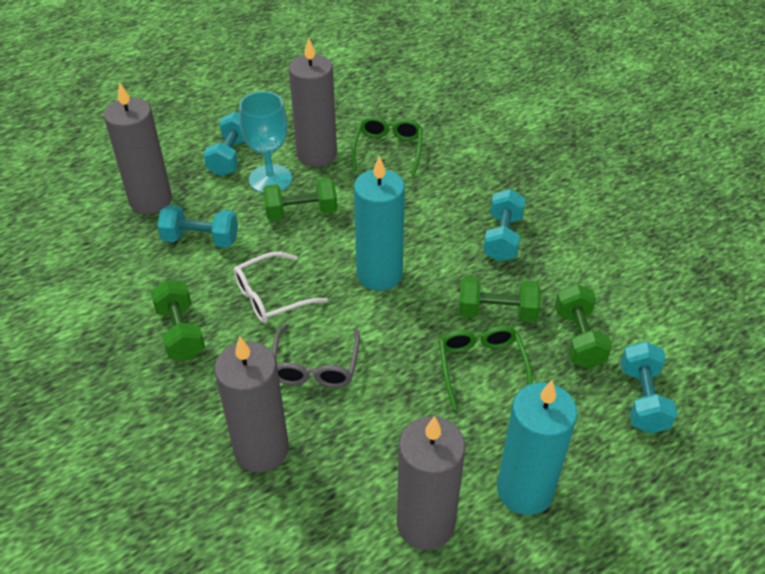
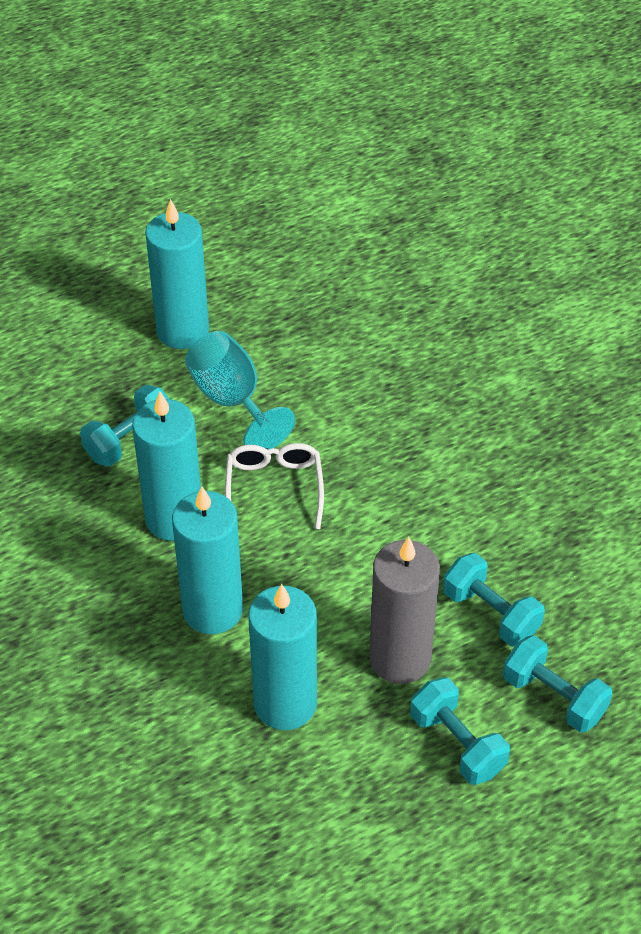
green dumbbell: [150,280,205,360] [263,178,337,221] [459,277,541,322] [555,284,612,368] = 4 -> none = 0
green glasses: [351,116,423,176] [439,326,532,410] = 2 -> none = 0
grey candle: [104,82,172,214] [214,336,289,473] [289,37,337,167] [397,416,465,550] = 4 -> [369,537,440,684] = 1
grey glasses: [272,324,360,388] = 1 -> none = 0
turquoise candle: [354,156,405,291] [497,380,577,515] = 2 -> [132,392,201,541] [145,199,209,349] [172,486,243,634] [249,584,317,730] = 4

